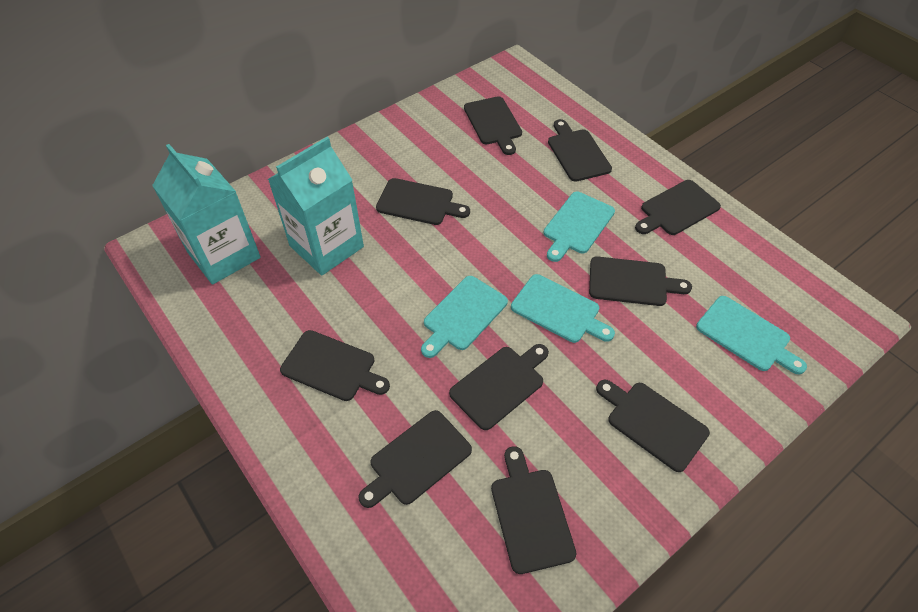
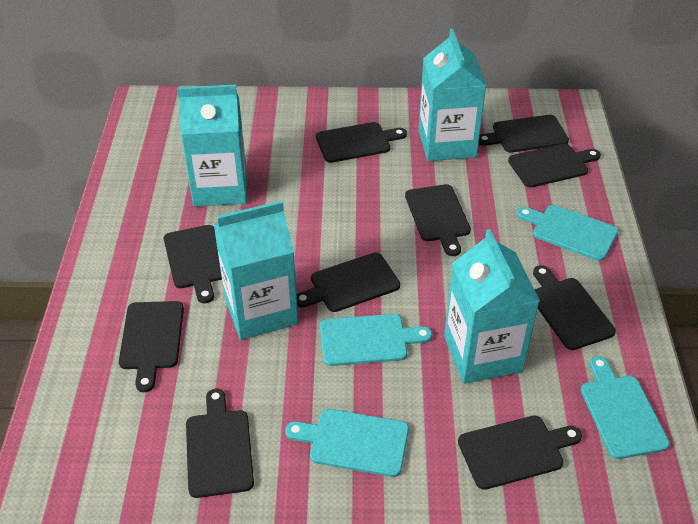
turquoise carton: [152,144,261,285] [268,137,364,276] = 2 -> [177,84,247,207] [214,201,298,340] [418,29,487,161] [444,229,540,384] = 4

